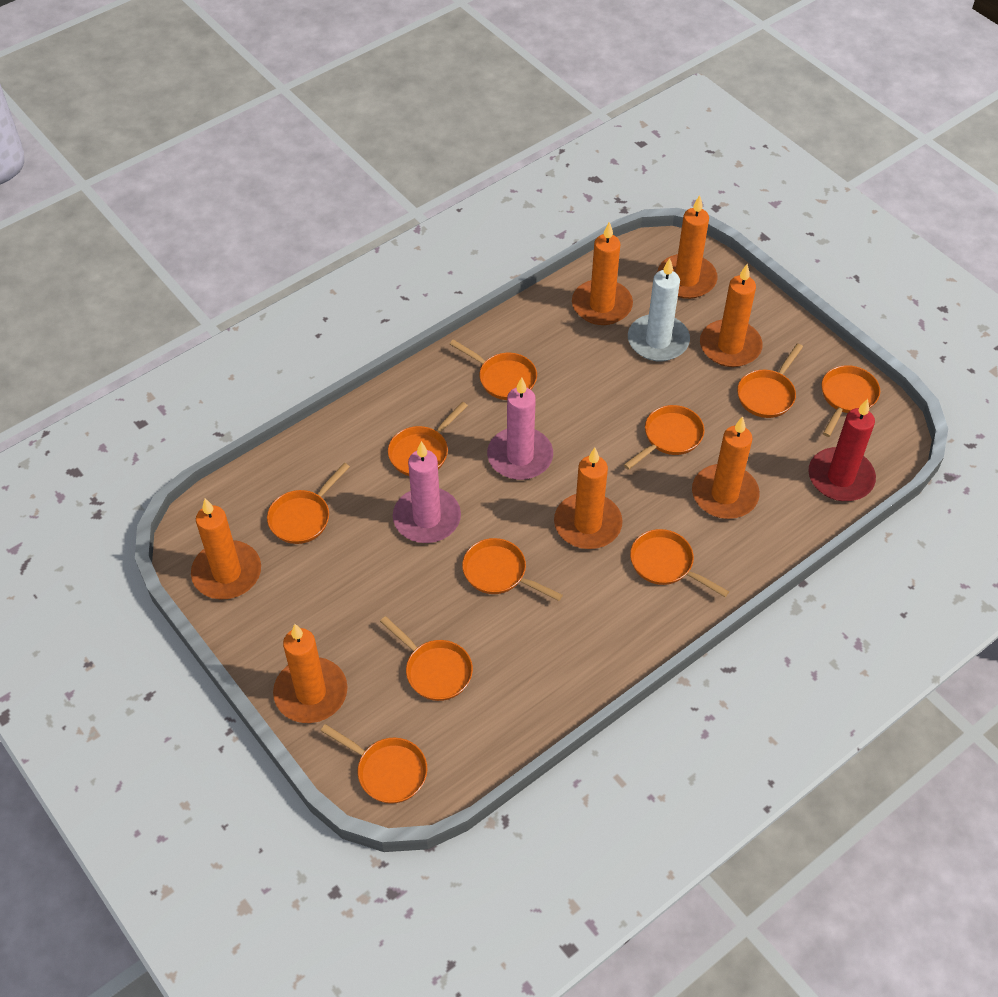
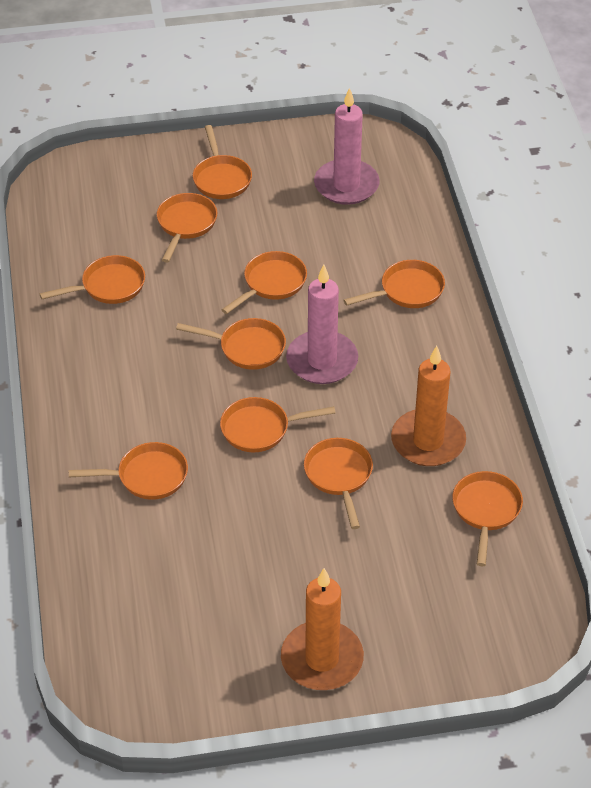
orange candle: [191,498,261,599] [273,624,348,723] [554,448,623,549] [572,222,633,325] [657,195,717,299] [692,417,760,519] [700,264,763,367] = 7 -> [281,568,364,690] [391,346,466,466] = 2
red candle: [808,399,876,501] = 1 -> none = 0
white candle: [628,258,690,362] = 1 -> none = 0

